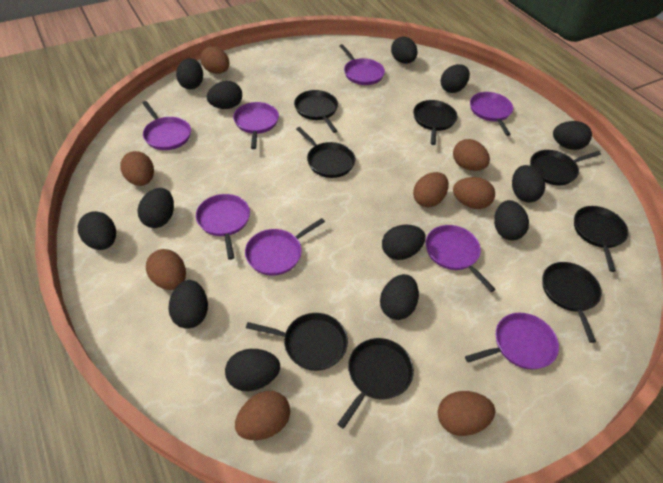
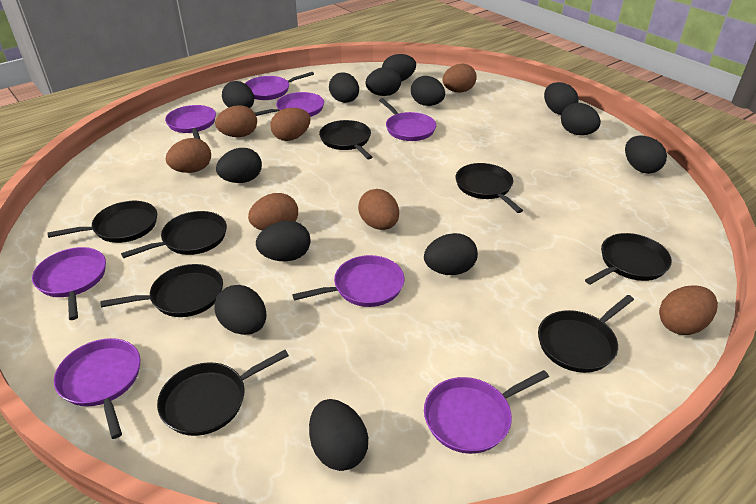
brown egg: [120,151,154,186] [146,249,186,290] [200,46,229,74] [235,391,290,440] [413,172,449,207] [438,391,495,436] [453,139,490,171] [453,177,495,209] = 8 -> [166,138,211,173] [215,105,257,137] [248,193,298,231] [270,108,310,141] [358,189,399,230] [442,64,477,93] [659,285,718,335] = 7

